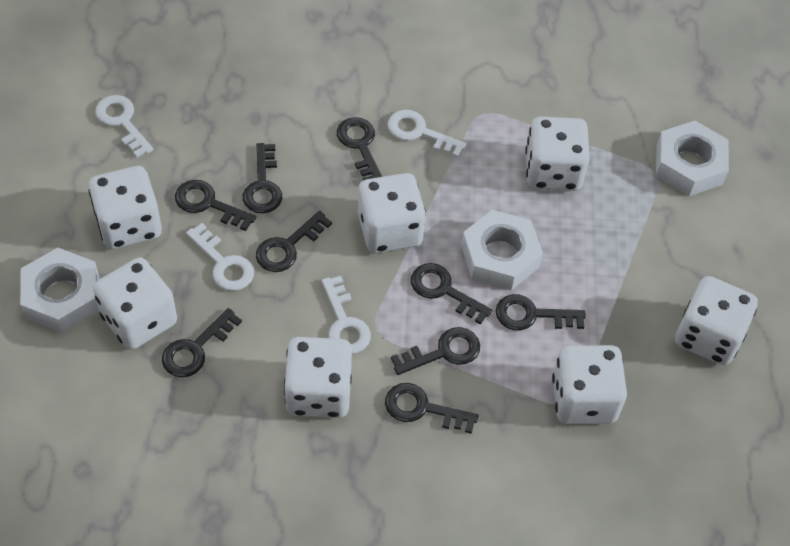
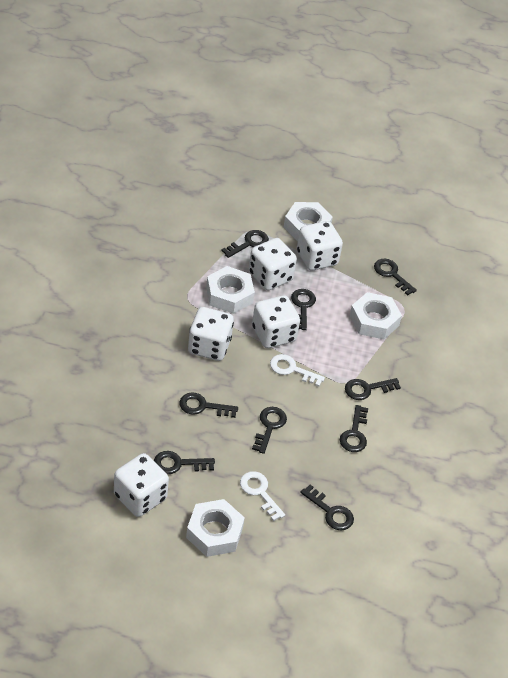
white dice: [89,166,162,249] [93,257,177,350] [284,337,352,418] [358,173,426,253] [525,117,590,191] [552,345,627,424] [675,276,758,365] = 7 -> [114,453,169,517] [188,307,234,361] [249,238,297,290] [252,295,300,348] [297,221,343,271] = 5
white key: [95,95,154,158] [186,223,254,291] [322,276,371,354] [388,110,467,157] = 4 -> [240,471,285,521] [270,354,325,387] = 2
white nut: [20,248,99,333] [461,210,543,290] [656,121,729,196] = 3 -> [186,499,245,557] [206,266,255,314] [284,202,333,242] [349,292,402,339] = 4

